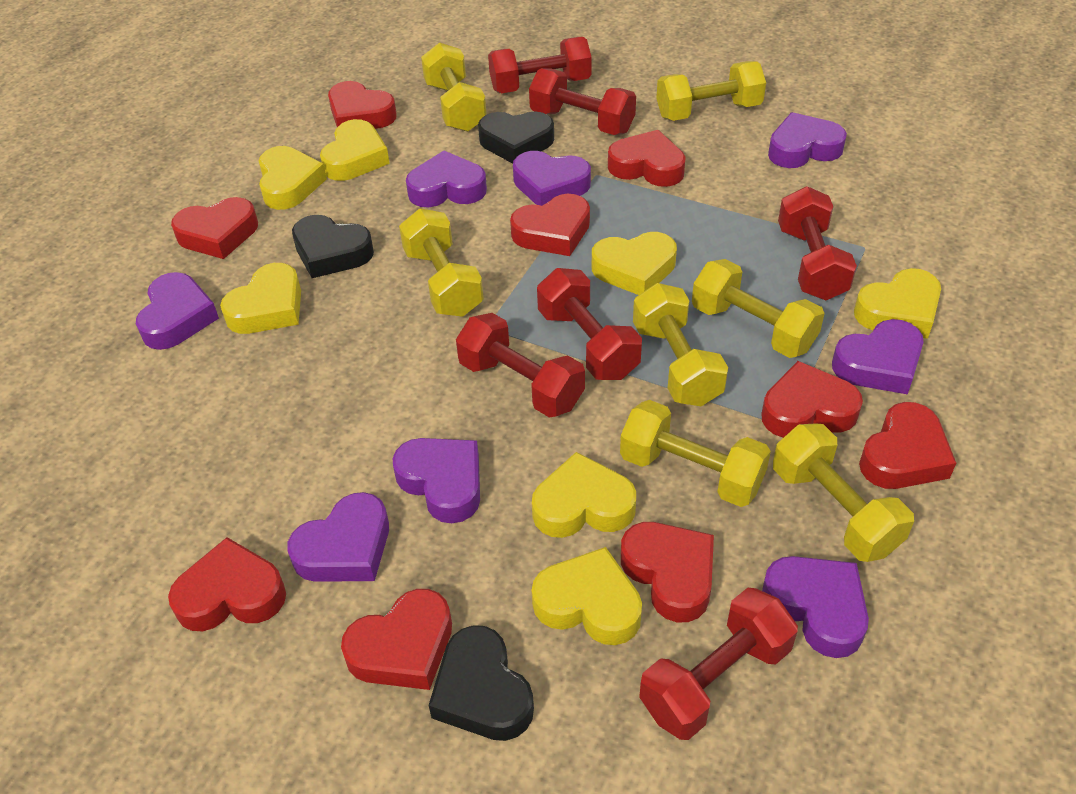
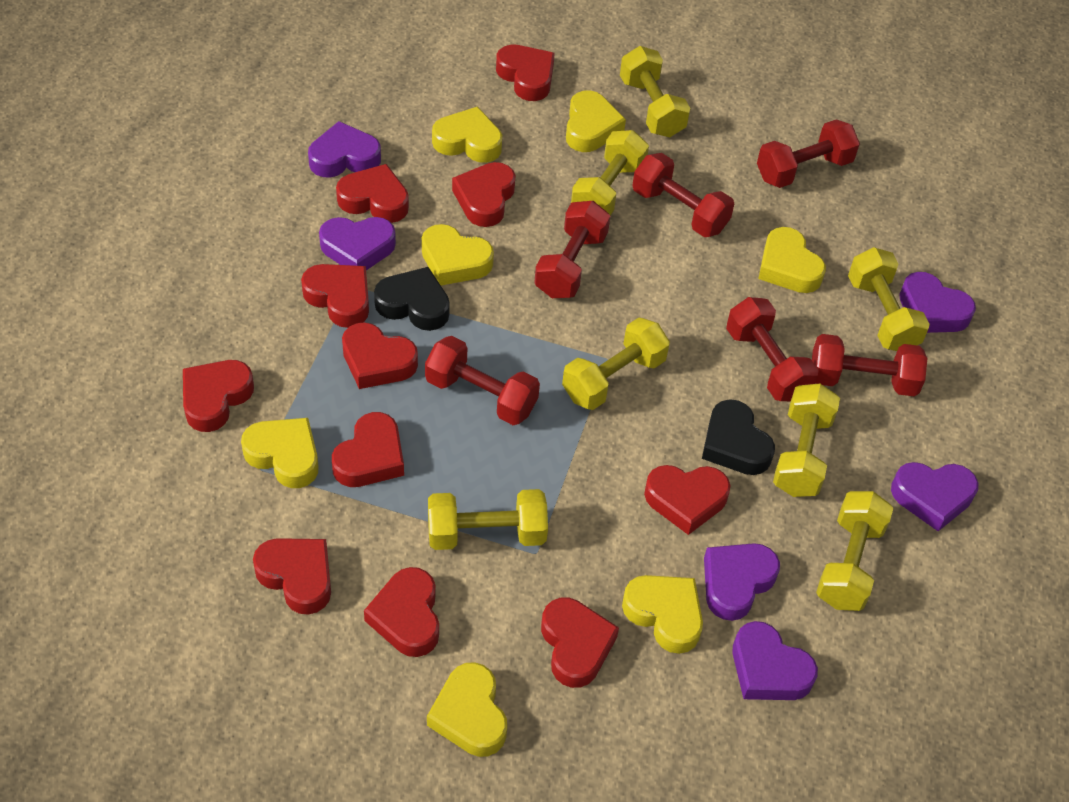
black heart: [292,215,374,278] [429,625,534,741] [478,111,554,164] = 3 -> [374,267,450,331] [702,399,775,475] = 2
purple heart: [136,272,219,350] [287,492,389,582] [392,438,480,523] [406,151,487,207] [513,151,591,206] [762,556,869,658] [768,112,847,168] [832,319,924,394] = 8 -> [308,121,381,178] [319,217,396,270] [704,543,780,621] [732,621,818,700] [891,462,979,531] [899,272,976,333] = 6
red heart: [168,537,286,631] [171,197,258,259] [328,81,397,129] [341,589,452,690] [510,194,590,256] [608,130,686,187] [621,522,714,622] [761,361,863,438] [859,402,956,489] = 9 -> [183,360,254,432] [253,538,331,615] [301,264,369,328] [332,412,404,487] [336,164,409,223] [342,322,418,389] [364,567,439,657] [452,162,515,227] [496,45,555,101] [541,598,619,688] [644,465,731,535] = 11

